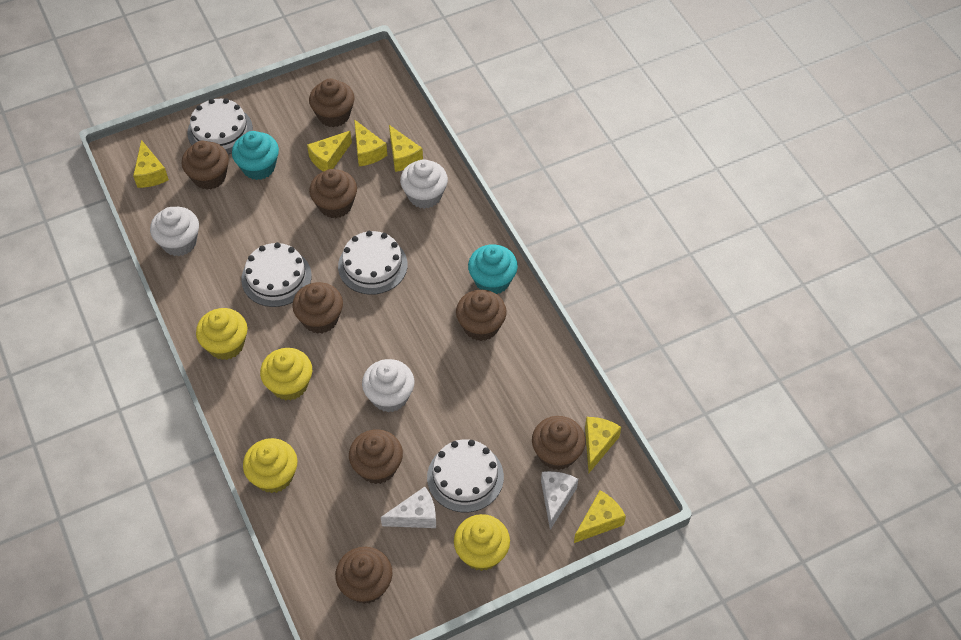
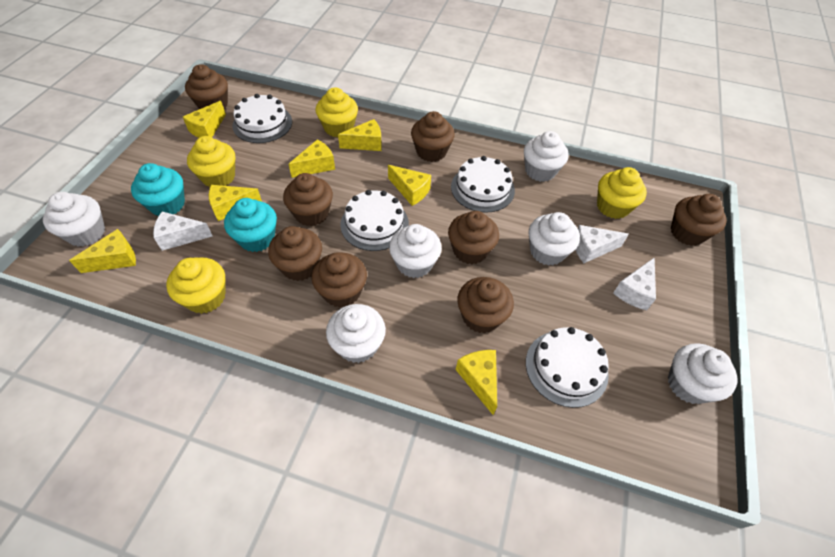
white cheese: [381,487,436,528] [541,471,578,530] = 2 -> [153,212,212,251] [575,225,629,263] [613,257,656,310] = 3
white cupcake: [150,207,199,256] [362,359,414,412] [400,159,448,209] = 3 -> [43,192,105,247] [326,304,386,363] [389,224,442,278] [524,131,569,182] [529,212,580,266] [668,343,737,404] = 6
yellow cheese: [133,140,169,188] [307,131,352,172] [354,119,387,166] [389,125,423,172] [574,490,626,543] [585,417,621,473] = 6 -> [69,229,136,273] [183,101,226,138] [209,185,262,221] [288,139,335,178] [338,119,382,151] [388,165,431,206] [456,350,497,415] = 7

